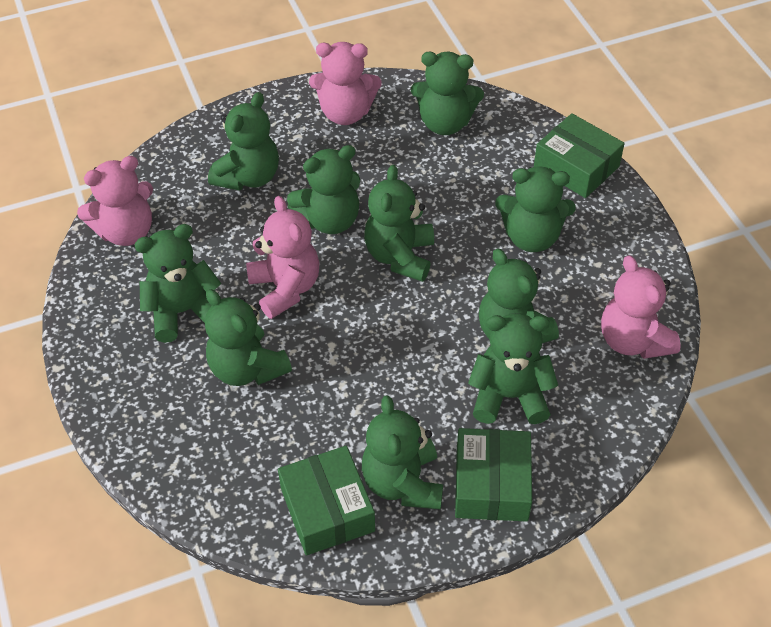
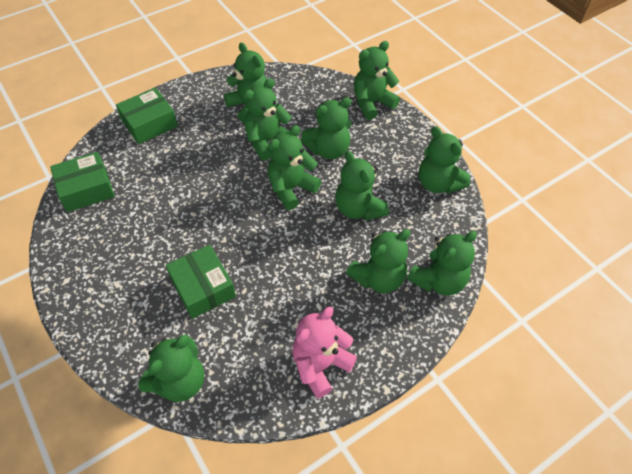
pink teddy bear: [77,156,153,246] [246,196,319,319] [309,42,382,125] [601,255,681,359] = 4 -> [292,307,357,398] = 1

